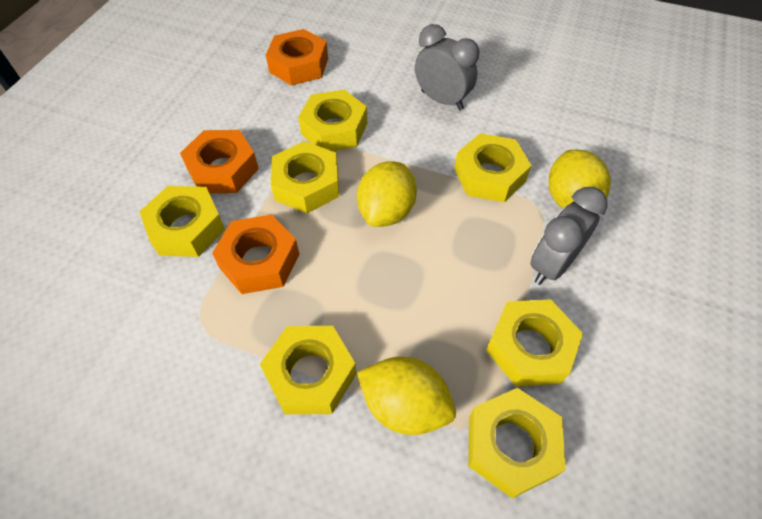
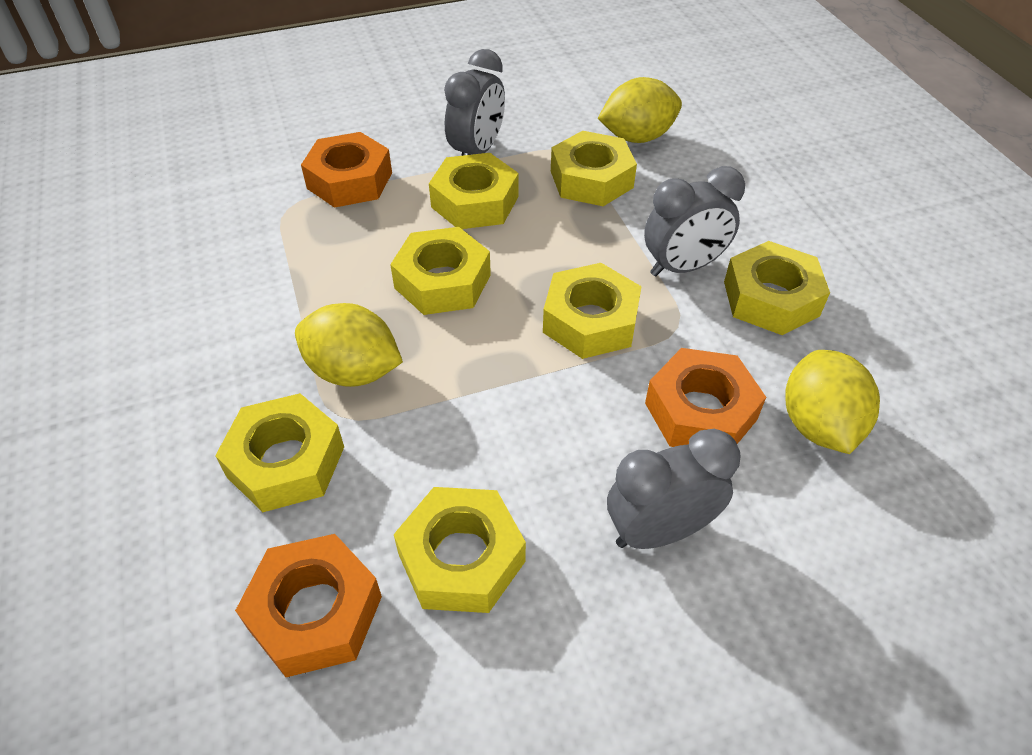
grey clock: [415,24,480,110] [530,187,608,285] = 2 -> [444,49,505,156] [607,429,741,549] [644,166,745,276] = 3

